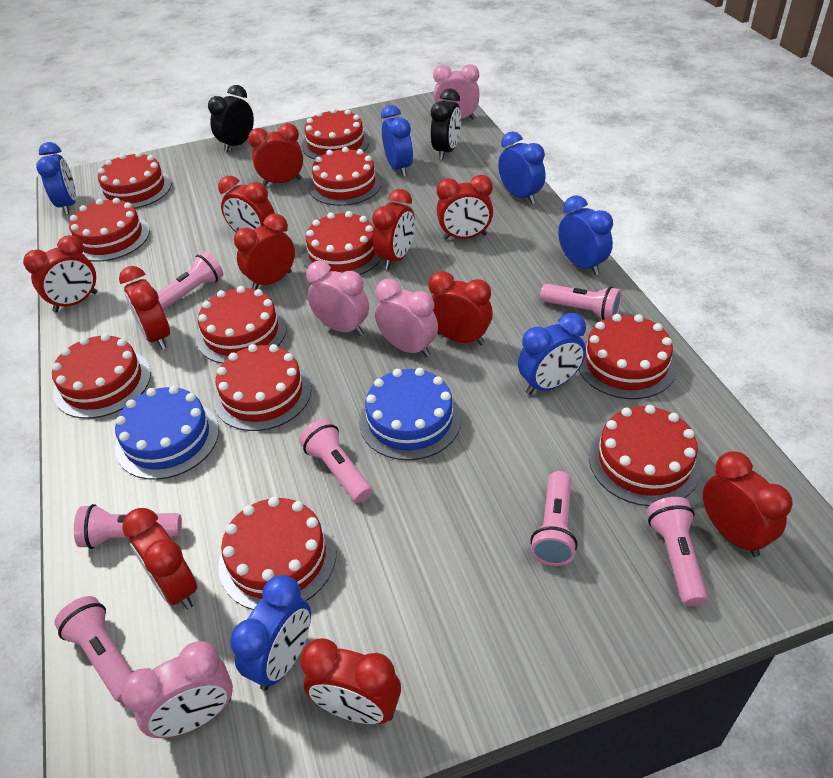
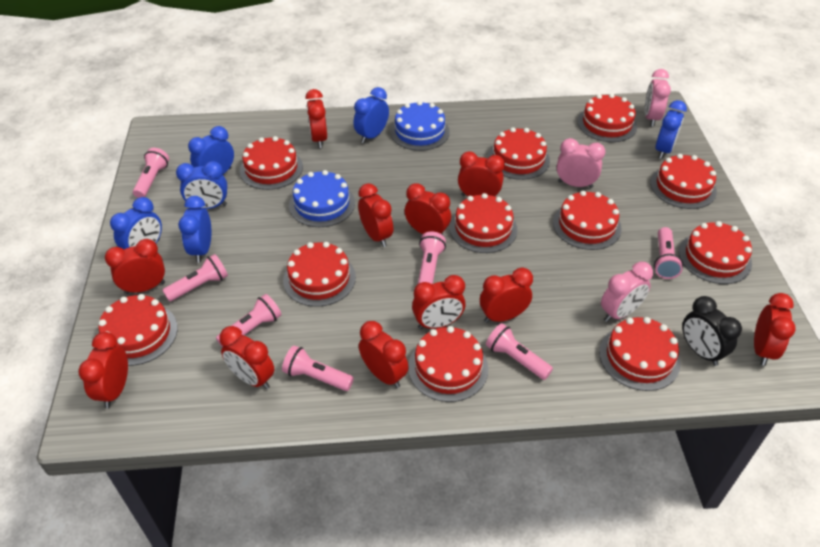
black clock: [208,85,254,152] [431,89,461,160] = 2 -> [682,296,742,366] = 1
pink clock: [121,641,233,738] [306,261,369,336] [375,279,438,357] [433,64,479,120] = 4 -> [557,138,605,188] [601,262,653,322] [645,69,671,126] = 3

